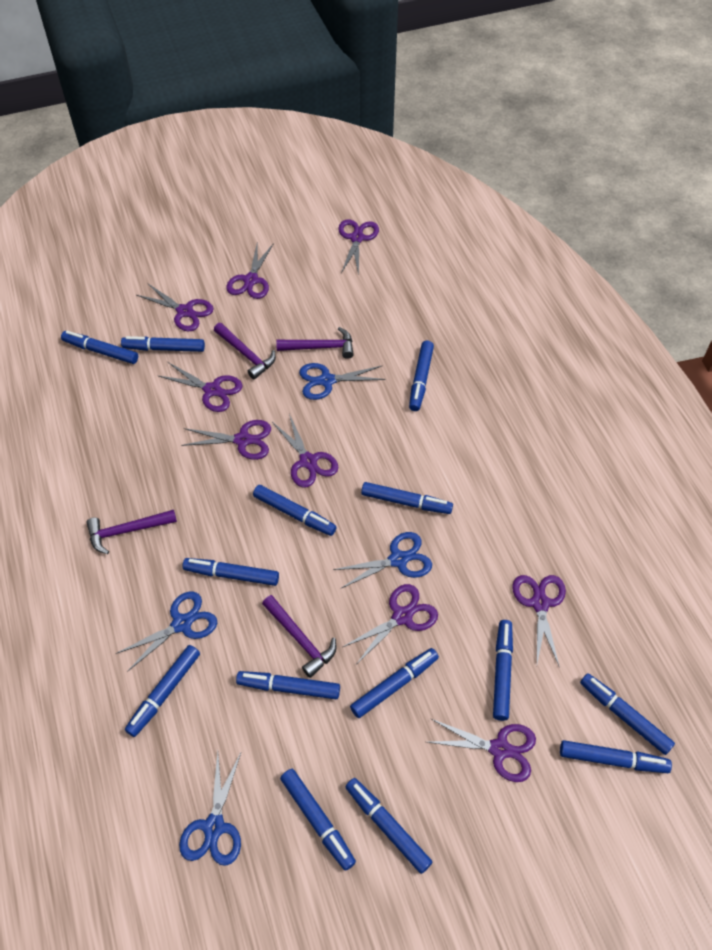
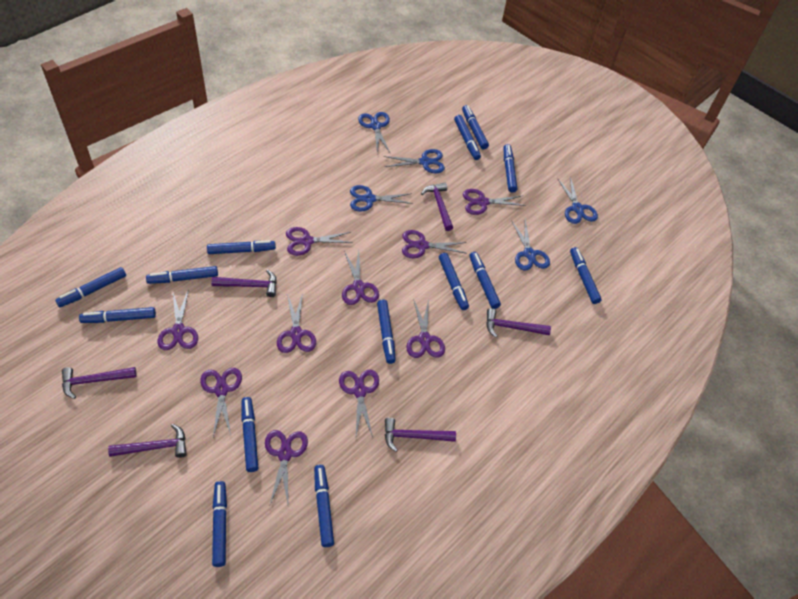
blue scissors: [116,592,217,672] [179,752,241,866] [299,363,386,400] [333,532,432,589] = 4 -> [350,185,413,212] [358,112,391,154] [384,149,445,173] [511,220,550,271] [557,177,598,224] = 5
purple hammer: [86,510,177,554] [214,323,276,379] [262,595,336,678] [276,327,354,359] = 4 -> [62,367,137,399] [108,424,187,458] [211,269,277,297] [385,418,456,452] [421,183,453,231] [486,308,551,338] = 6
purple scissors: [137,283,214,331] [159,362,243,412] [181,420,271,460] [226,243,274,299] [272,414,338,487] [338,219,379,275] [343,584,438,664] [428,718,536,782] [512,575,566,666] = 9 -> [158,289,198,350] [200,368,242,437] [265,430,308,504] [277,293,316,353] [286,227,353,256] [339,370,379,437] [342,251,379,305] [402,230,467,258] [406,299,445,358] [463,189,526,215] = 10

